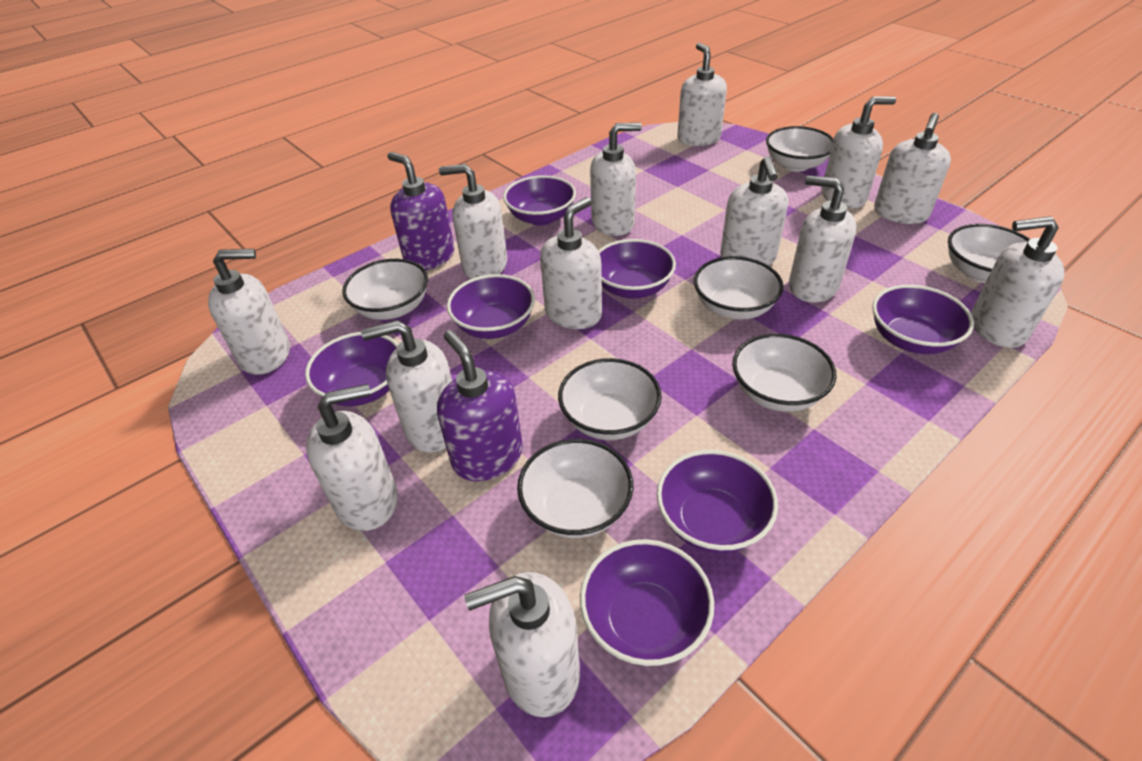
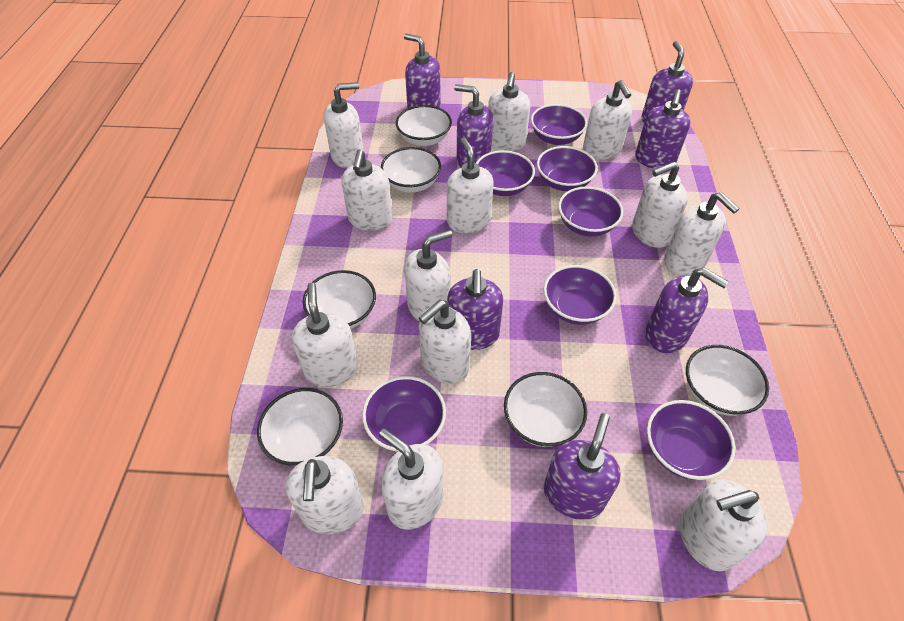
purple soap dispenser: [387,152,454,270] [437,330,523,481] = 2 -> [404,34,441,109] [447,269,503,350] [454,84,493,168] [544,413,621,520] [635,89,691,169] [641,41,693,123] [645,267,729,353] = 7
white bowl: [342,259,428,320] [517,439,633,538] [558,358,662,440] [694,256,783,320] [732,334,836,412] [766,126,834,172] [948,224,1030,283] = 7 -> [257,388,343,466] [303,270,376,329] [381,147,441,193] [396,105,452,146] [504,372,587,447] [686,345,769,416] = 6

